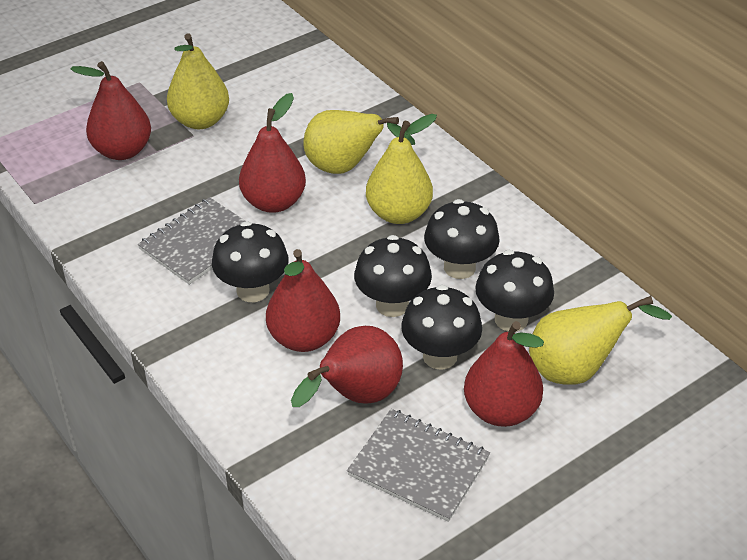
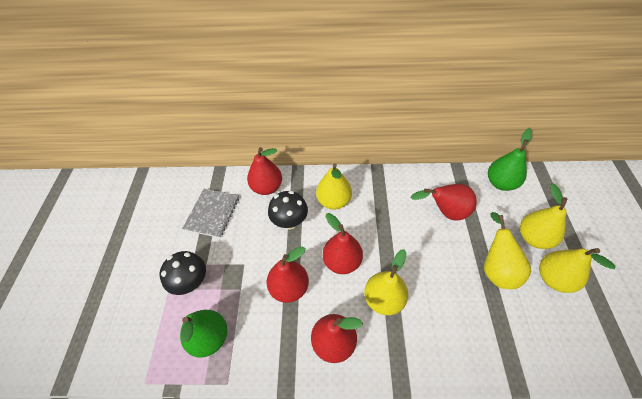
black mushroom: [212,221,288,302] [354,235,432,317] [401,285,482,370] [424,199,500,279] [475,250,554,332] = 5 -> [160,251,206,295] [268,191,308,230] = 2
green pear: none = 0 -> [180,310,227,358] [488,128,532,191] = 2
grey notebook: [138,197,245,285] [347,409,490,522] = 2 -> [182,189,239,238] = 1
yellow pear: [167,33,229,129] [303,110,415,174] [366,114,437,224] [529,296,672,385] = 4 -> [316,164,352,210] [364,249,408,315] [484,212,531,289] [520,183,567,249] [539,248,616,293] = 5

